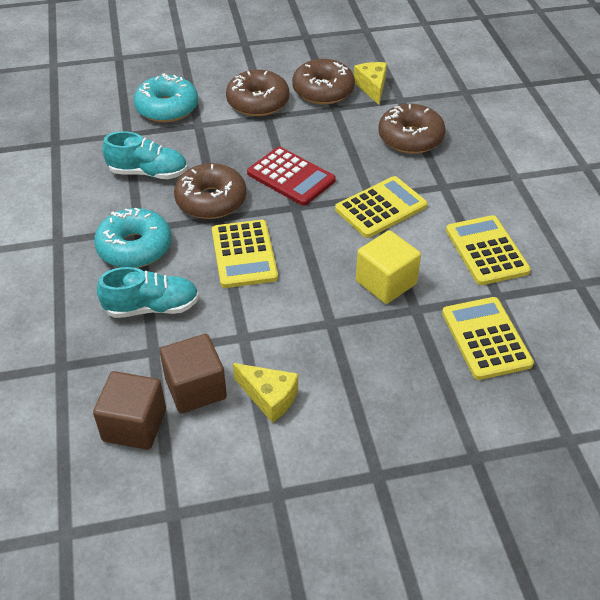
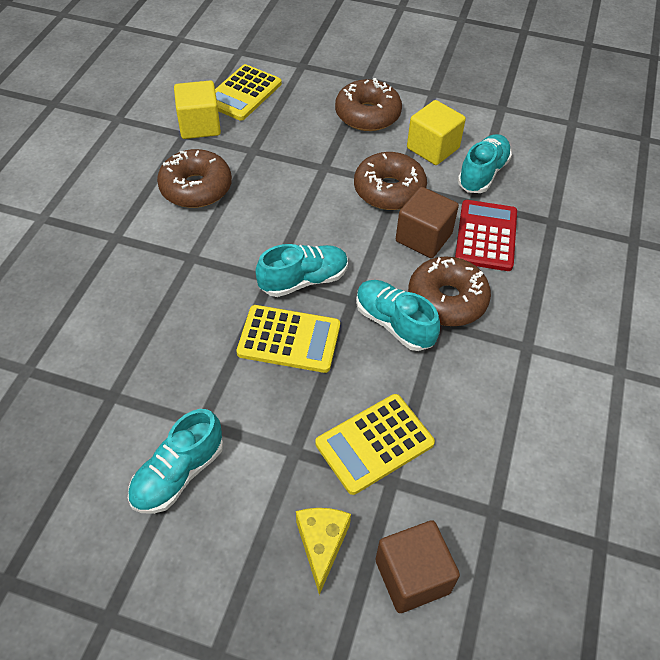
turquoise donut: [94,207,172,268] [134,73,198,122] = 2 -> none = 0
turquoise shoe: [97,267,199,318] [102,131,187,179] = 2 -> [128,409,223,514] [255,244,348,297] [356,280,440,351] [457,134,512,193] = 4
yellow calculator: [212,220,278,288] [335,176,428,238] [442,297,534,380] [446,215,531,285] = 4 -> [215,64,282,121] [237,305,340,373] [315,394,435,495] = 3
yellow cheese: [233,363,298,423] [354,62,387,105] = 2 -> [296,508,351,595] = 1
yellow cube: [356,230,421,304] = 1 -> [174,81,221,139] [407,100,466,165] = 2

